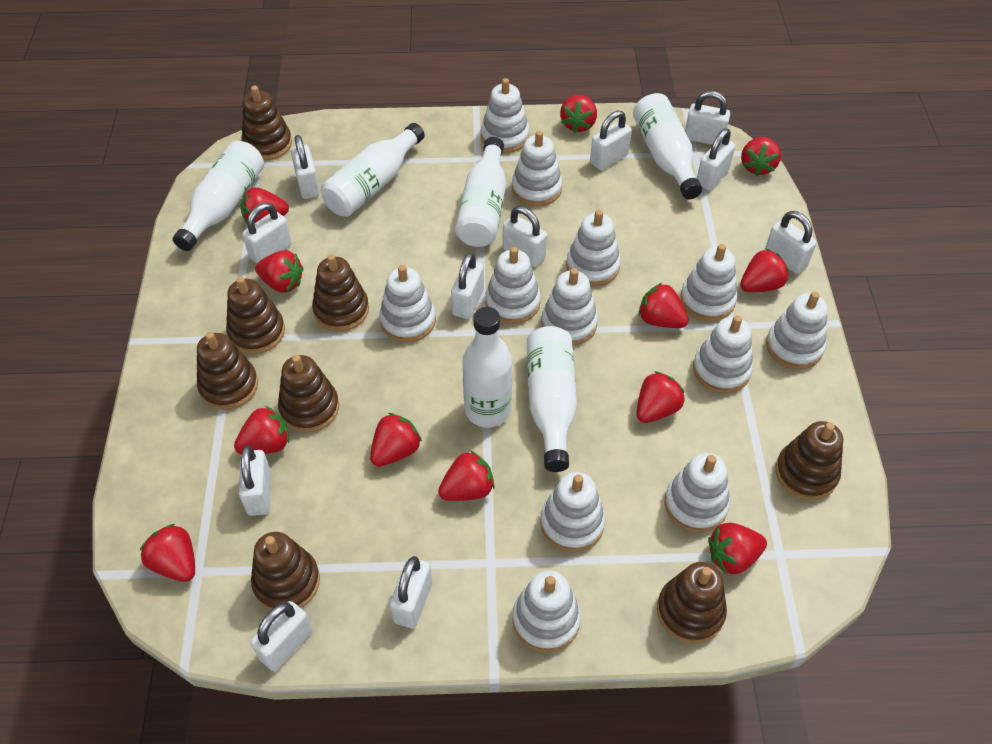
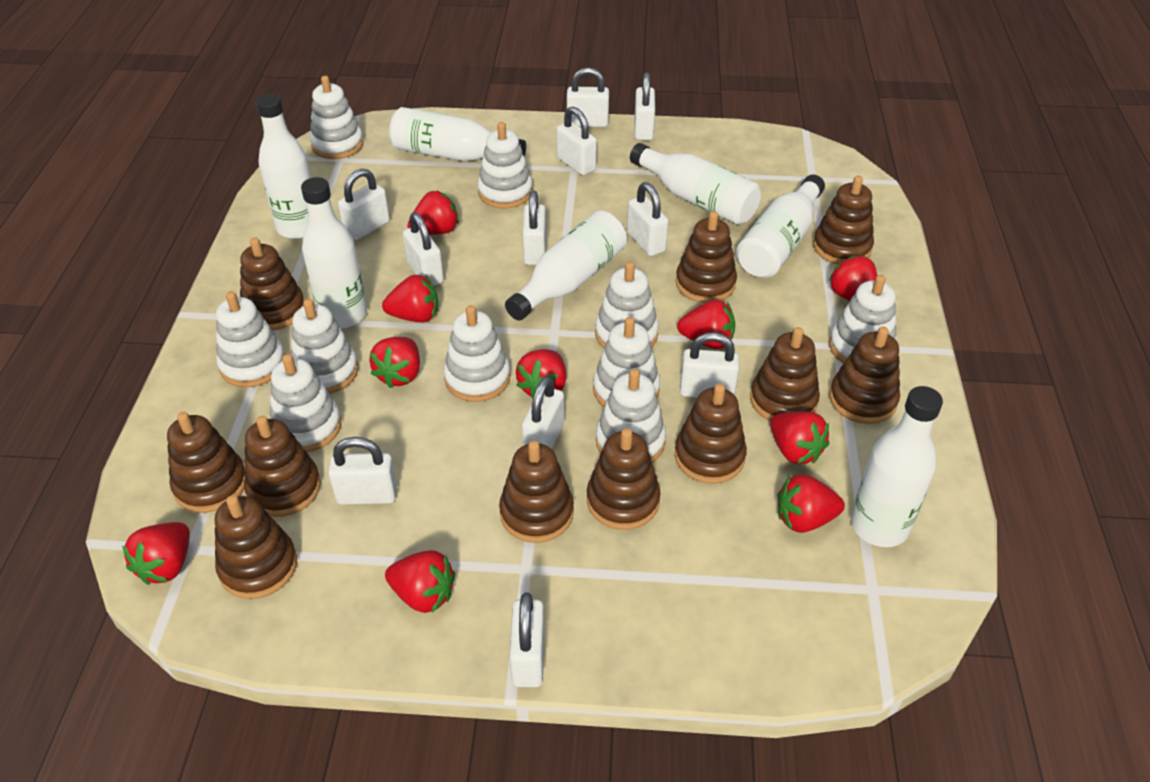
brown stacking toy: [197,332,258,410] [226,277,285,354] [241,86,292,160] [251,532,320,611] [278,355,339,433] [312,254,369,331] [657,562,727,644] [775,421,843,500] = 8 -> [167,412,245,513] [215,495,297,599] [240,238,304,331] [244,416,321,517] [499,441,574,543] [587,428,660,530] [675,384,747,484] [676,211,737,303] [750,327,820,421] [813,176,874,264] [829,327,900,424] = 11
red strawberry: [140,524,195,582] [234,406,289,454] [241,187,289,225] [255,250,304,293] [370,413,422,467] [438,450,495,501] [560,95,597,133] [637,371,685,423] [638,283,689,328] [708,523,767,574] [740,249,789,292] [741,137,781,176] = 12 -> [122,522,190,585] [369,337,420,388] [382,275,438,322] [385,550,455,613] [407,191,459,235] [516,349,566,398] [677,300,735,349] [770,411,829,464] [778,474,845,533] [828,255,877,301] = 10
white bottle: [173,141,264,251] [321,123,425,217] [455,137,506,247] [462,307,512,428] [527,326,577,472] [633,93,702,199] = 6 -> [256,94,311,239] [301,177,367,329] [389,107,526,161] [505,211,627,320] [630,143,761,225] [736,174,825,278] [851,386,943,547] = 7
white stacking toy: [379,265,436,342] [481,78,529,153] [485,247,541,324] [512,131,563,206] [512,570,581,653] [540,472,605,552] [541,268,598,346] [566,210,621,287] [664,453,730,533] [680,244,737,321] [693,315,753,393] [766,292,828,369] = 12 -> [216,291,285,387] [270,354,341,452] [291,299,358,394] [310,76,364,159] [444,305,510,402] [477,122,533,209] [593,317,660,407] [595,262,659,349] [596,369,666,463] [829,275,897,364] = 10

